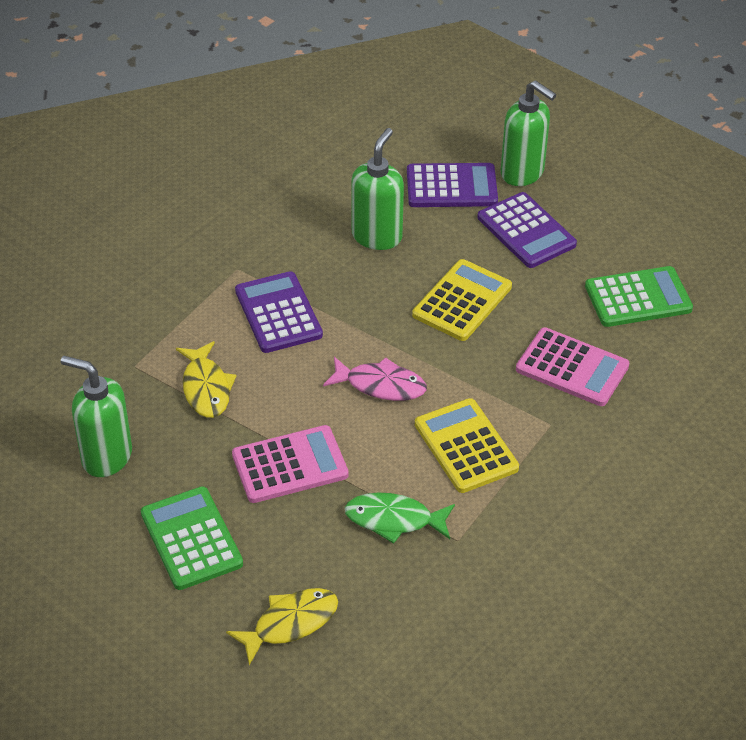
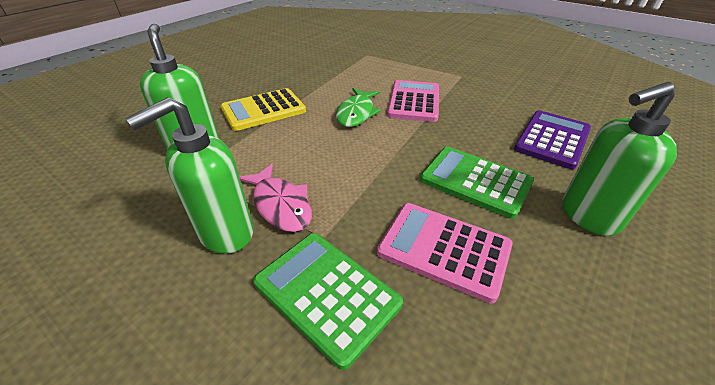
purple calculator: [235,271,323,353] [407,163,498,207] [477,192,577,268] = 3 -> [514,110,591,169] = 1
yellow calculator: [412,259,512,341] [415,398,519,493] = 2 -> [220,88,306,131] = 1
yellow fish: [176,341,237,418] [226,588,338,665] = 2 -> none = 0

